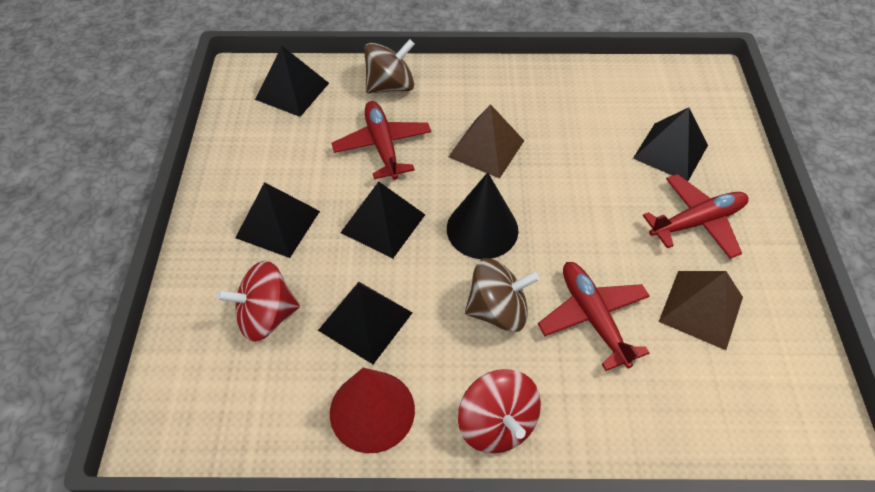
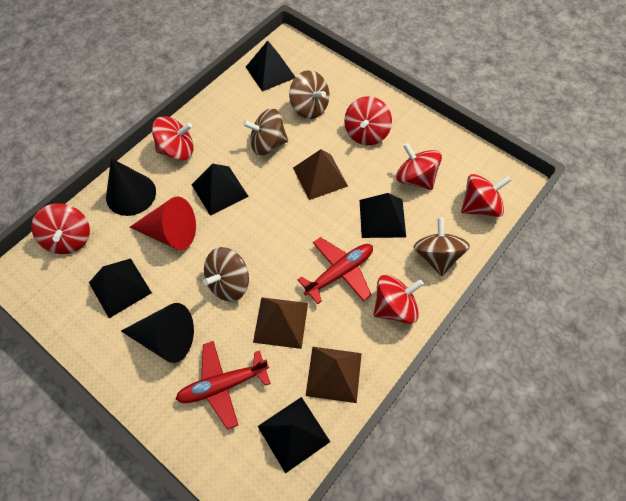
black cone: [447,172,518,259] = 1 -> [106,158,156,216] [121,303,194,363] = 2
brown pyramid: [449,104,524,178] [659,271,743,350] = 2 -> [253,297,308,349] [293,149,348,200] [306,347,362,403] = 3
brown spinning top: [364,39,415,94] [465,258,539,332] = 2 -> [203,247,249,302] [243,108,288,155] [289,70,329,119] [414,217,470,276] = 4
red plane: [331,101,431,180] [538,262,650,371] [642,174,749,259] = 3 -> [176,341,271,430] [297,237,373,304] = 2
red spinning top: [217,261,300,342] [458,369,541,453] = 2 -> [31,203,90,254] [152,116,194,161] [344,96,392,145] [374,275,424,324] [396,143,442,190] [461,174,511,217] = 6

